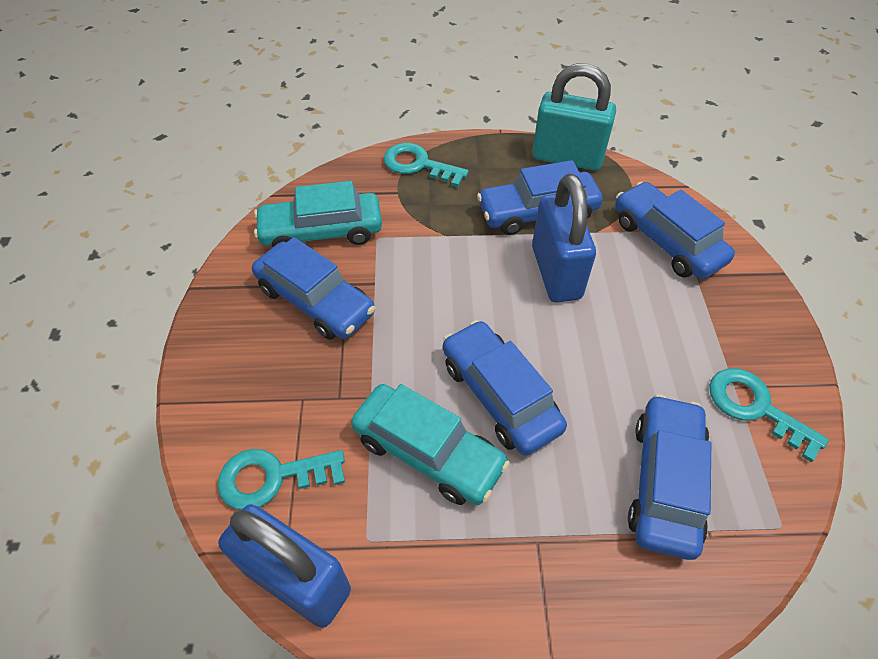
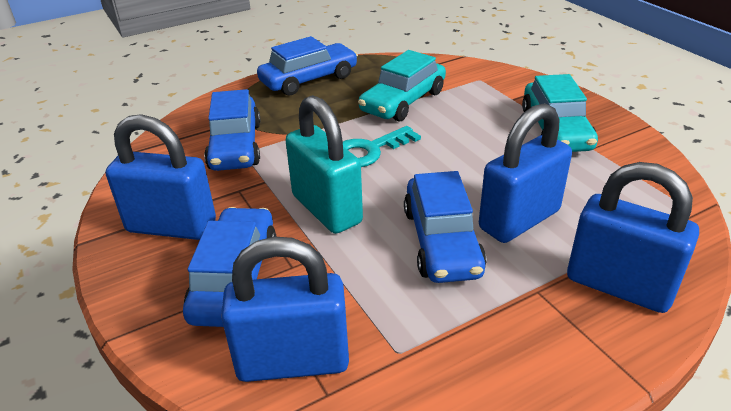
blue car: [252,237,376,340] [443,320,567,456] [477,160,603,235] [615,182,735,279] [628,394,711,560] = 5 -> [183,207,276,327] [204,89,261,171] [257,36,358,95] [404,171,486,283] = 4
blue padlock: [218,504,351,628] [532,174,596,302] = 2 -> [106,114,216,240] [221,237,349,382] [479,103,572,243] [567,162,699,313] = 4
turquoise key: [217,449,345,510] [384,143,469,187] [709,368,829,462] = 3 -> [343,126,421,167] = 1

